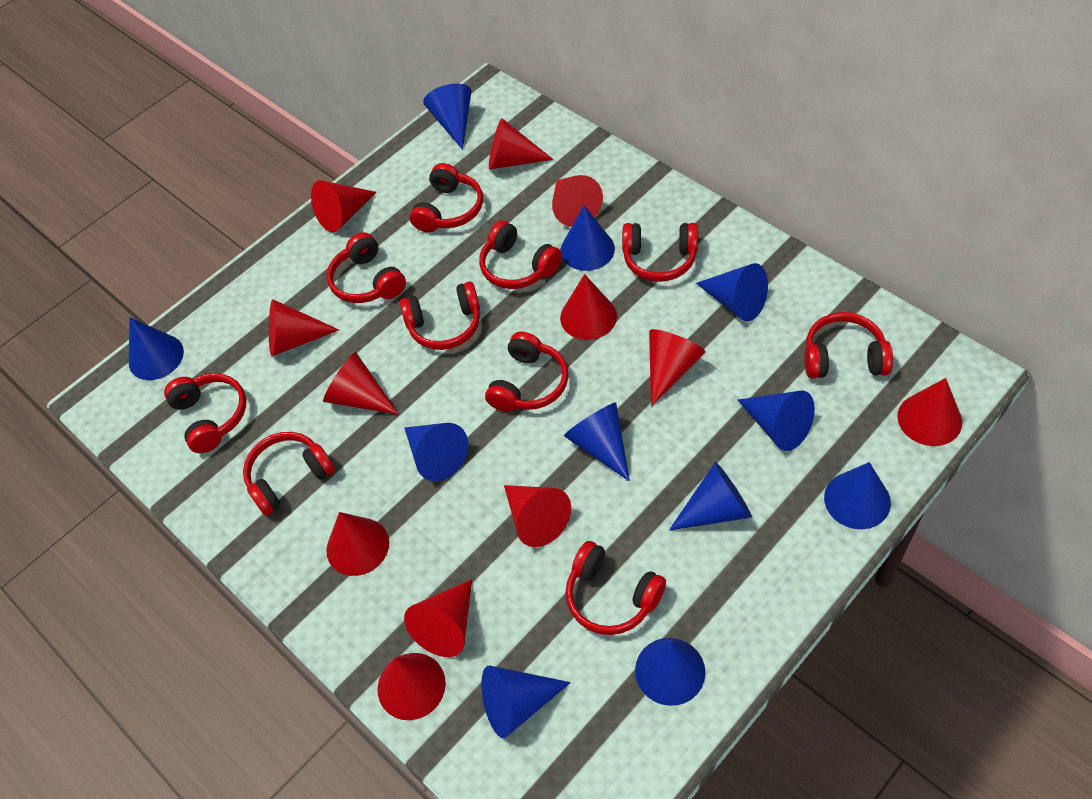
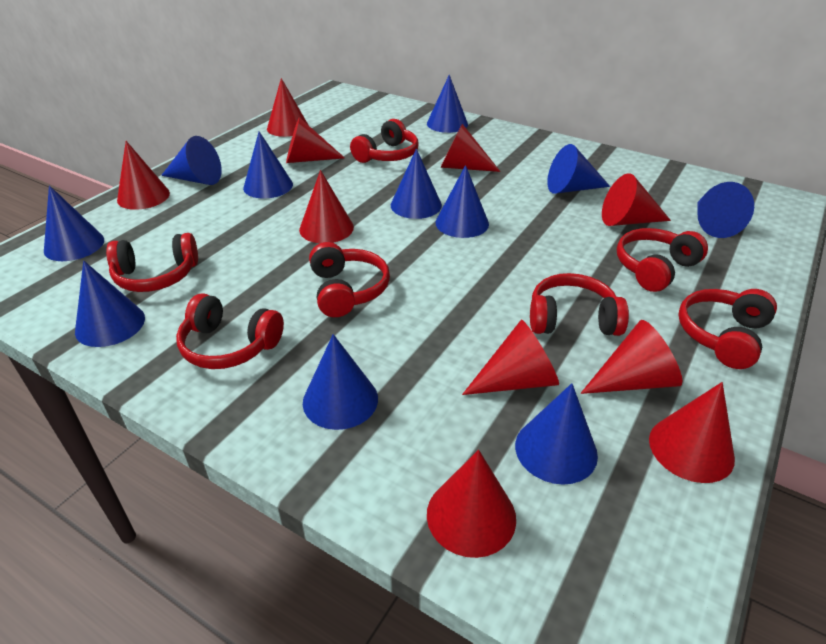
red cone: [269,299,339,356] [311,180,376,232] [323,352,399,415] [326,512,389,576] [378,653,446,720] [404,579,472,657] [489,118,554,169] [504,485,571,547] [552,175,603,227] [560,274,617,340] [649,329,705,407] [897,378,962,446] = 12 -> [117,141,170,210] [267,78,308,137] [286,117,345,163] [299,170,354,243] [427,450,516,558] [440,124,501,172] [462,320,559,395] [581,320,682,394] [602,173,671,226] [649,382,735,483] = 10
red headphones: [164,373,246,453] [243,432,335,516] [327,232,406,303] [400,281,480,350] [410,163,483,233] [479,220,562,289] [485,332,568,412] [566,541,666,635] [622,223,698,282] [805,312,893,378] = 10 -> [106,233,198,292] [176,293,284,369] [309,242,390,317] [350,119,418,163] [530,273,629,336] [617,228,708,292] [678,289,777,369] = 7

